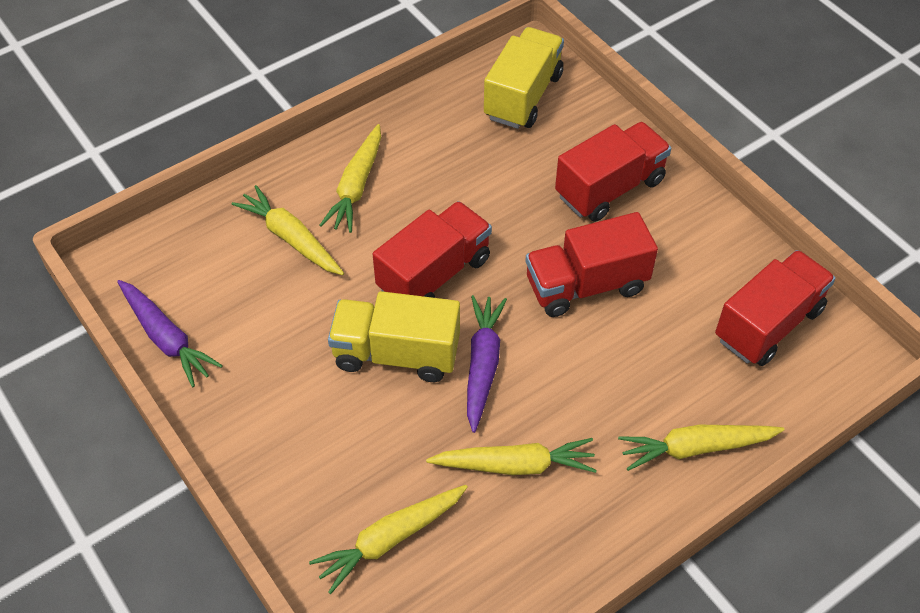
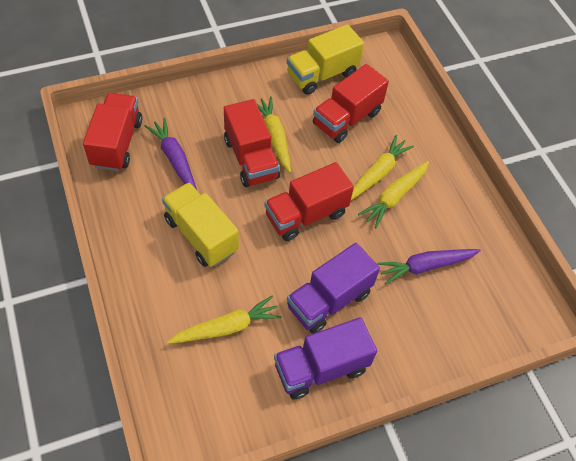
purple truck: none = 0 -> [274,317,377,400] [287,243,380,334] = 2
yellow carrot: [231,185,344,275] [309,485,468,594] [320,124,381,233] [426,438,597,475] [618,425,785,471] = 5 -> [167,296,281,344] [256,96,291,173] [351,135,414,200] [358,161,429,228] = 4

